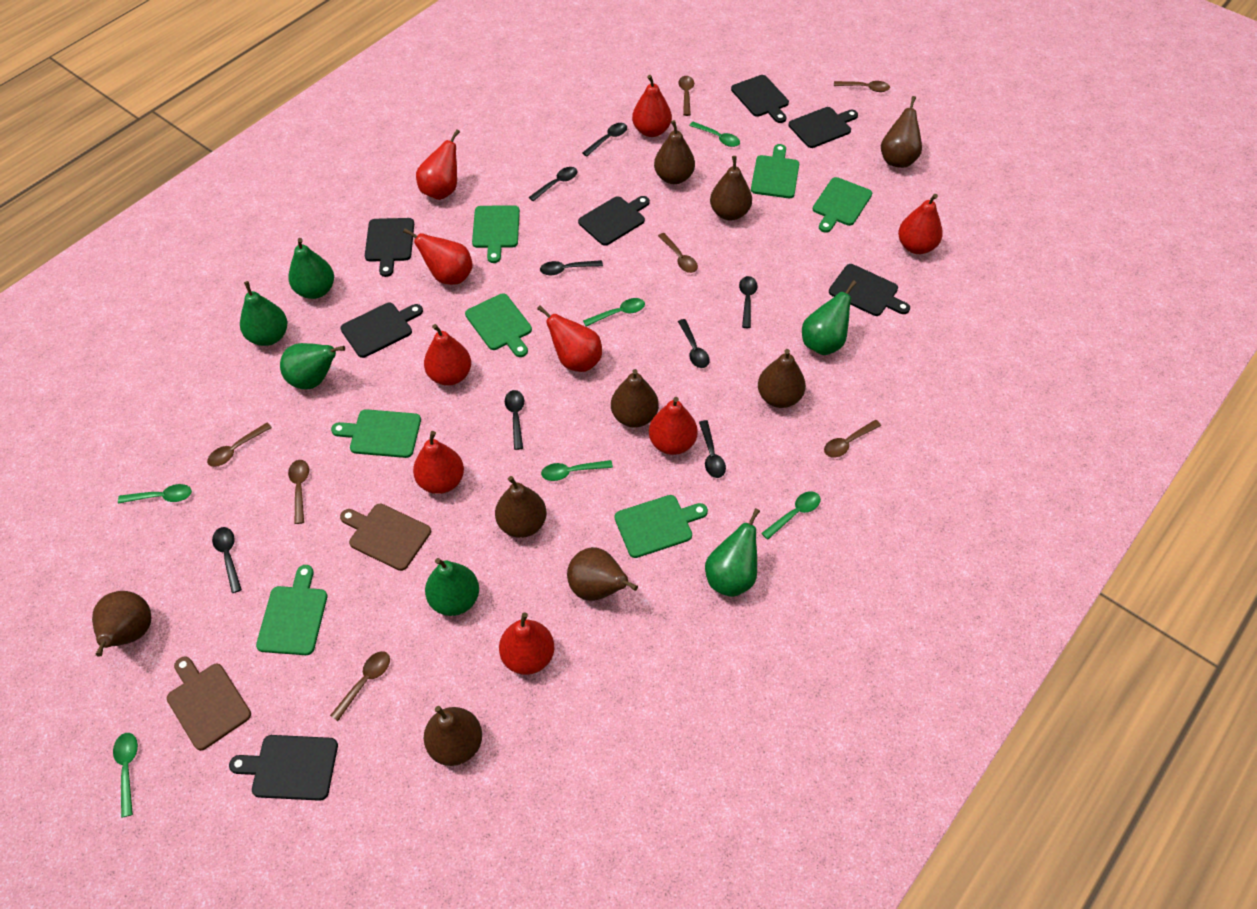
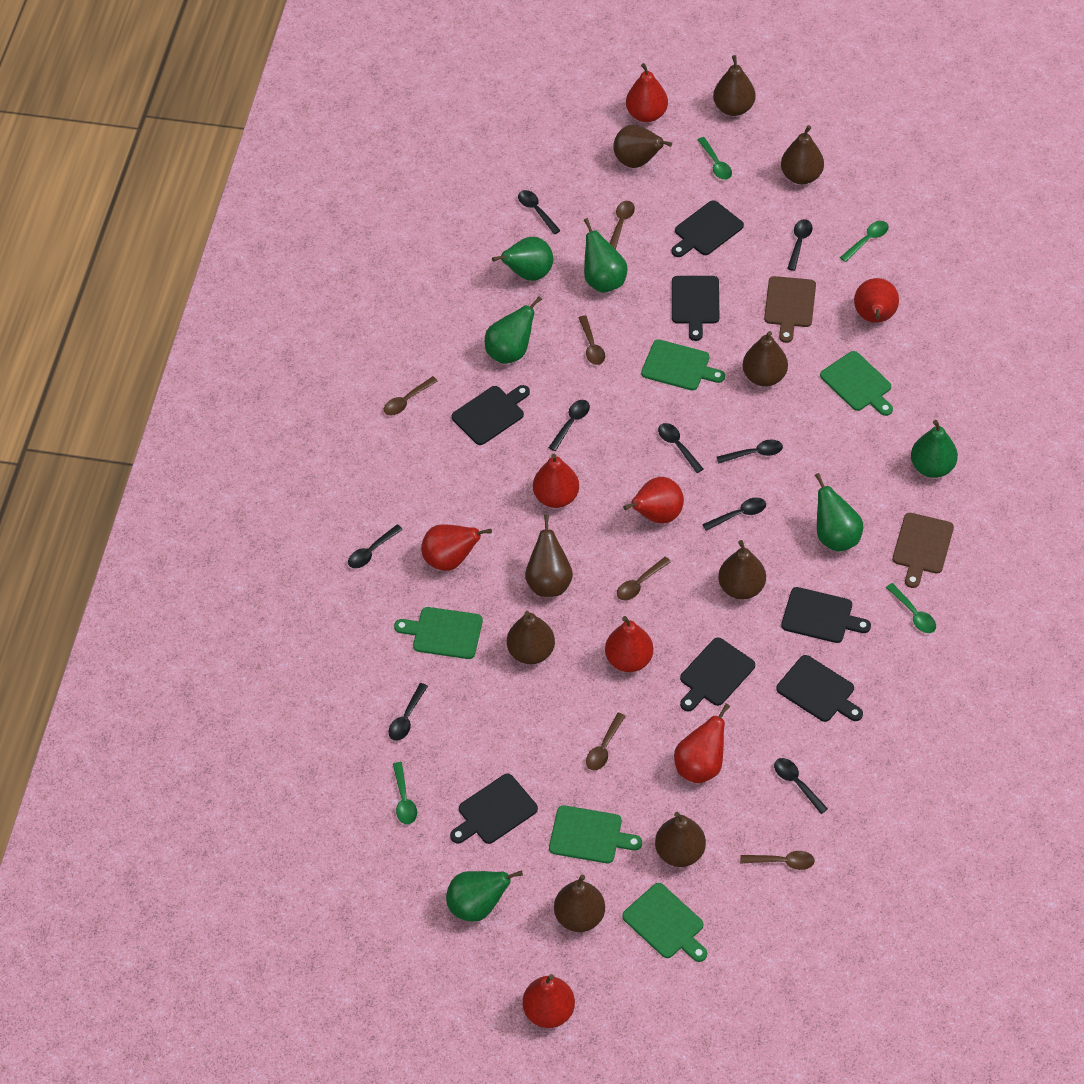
black spoon: [212,527,242,593] [505,390,524,450] [529,167,578,201] [540,260,603,275] [582,123,627,156] [678,319,710,368] [699,420,726,478] [739,276,758,328] = 8 -> [348,524,403,568] [388,683,428,741] [518,190,561,234] [548,400,590,451] [658,423,703,473] [702,497,766,531] [717,439,783,464] [774,758,828,814] [787,219,813,271] = 9
brown spoon: [207,423,272,467] [288,460,309,524] [330,651,390,721] [658,233,698,273] [678,76,694,116] [824,420,881,457] [834,81,890,92] = 7 -> [384,376,438,416] [579,315,605,365] [586,713,626,770] [610,201,635,250] [617,557,671,600] [740,851,815,870] = 6
green cutting board: [256,565,327,655] [331,409,421,458] [465,293,532,357] [472,205,520,263] [614,495,708,558] [751,144,799,198] [813,177,872,233] = 7 -> [394,607,483,659] [549,805,642,863] [622,883,707,962] [641,339,725,390] [820,351,893,416] = 5
green spoon: [113,733,138,818] [118,484,192,504] [541,460,613,481] [583,298,645,326] [689,122,740,147] [761,491,821,540] = 6 -> [393,762,417,824] [697,137,732,180] [840,221,889,262] [886,583,936,633] = 4
red pear: [403,228,473,285] [413,431,464,494] [416,129,460,200] [424,324,471,386] [499,612,554,675] [537,306,602,372] [632,75,672,137] [649,397,698,455] [898,194,943,254] = 9 -> [421,524,492,571] [523,974,575,1028] [533,454,579,508] [605,616,653,672] [623,477,684,524] [626,63,668,122] [674,703,730,783] [854,278,899,323] = 8

